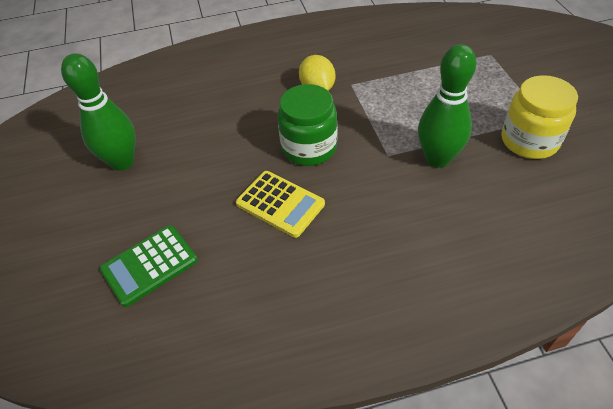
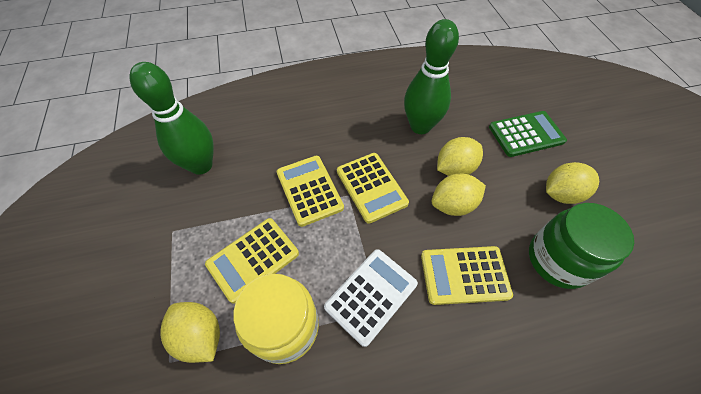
white calculator: none = 0 -> [324,249,418,347] = 1
yellow calculator: [236,171,325,238] = 1 -> [205,218,299,304] [277,156,344,227] [337,153,409,224] [421,246,513,305] = 4
yellow lemon: [299,55,335,91] = 1 -> [160,302,220,363] [431,173,486,216] [437,137,483,176] [546,162,599,204] = 4

